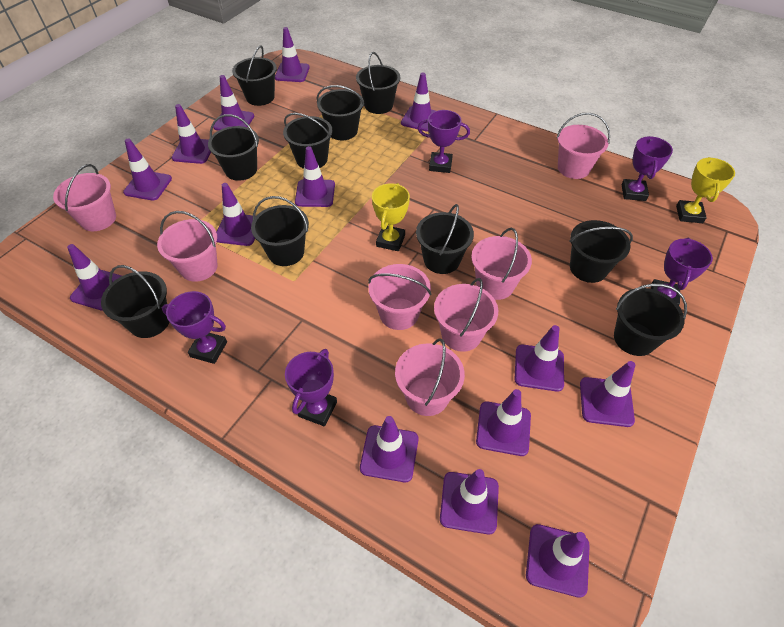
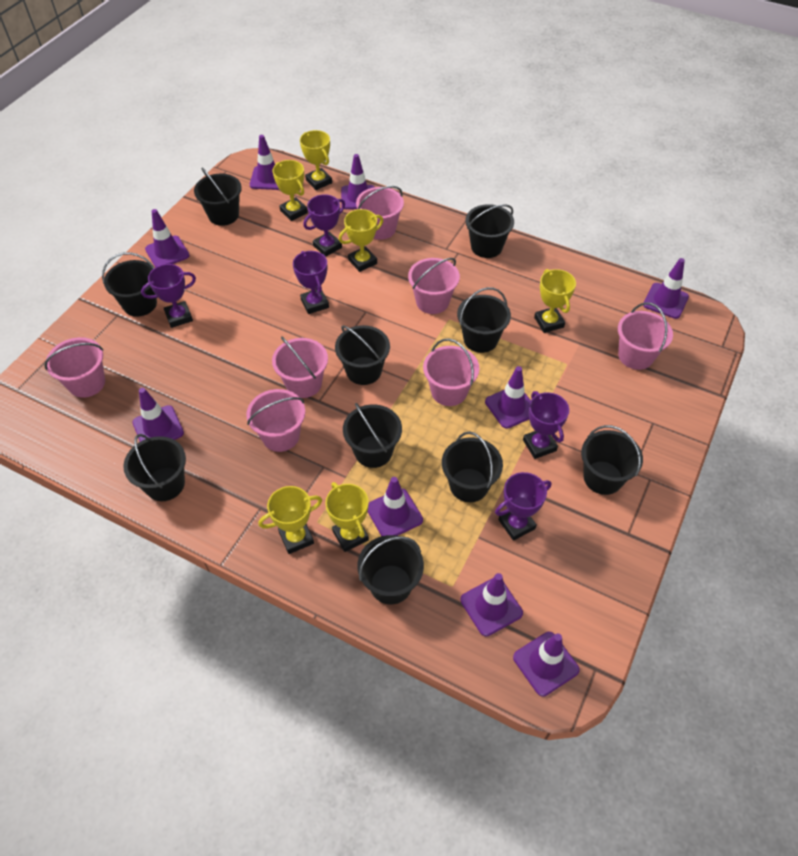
purple traffic cone: [67,244,122,311] [123,139,172,201] [171,104,211,164] [213,75,254,131] [216,183,256,246] [275,27,310,82] [295,146,335,207] [360,416,418,482] [401,72,435,132] [440,469,499,534] [476,389,531,456] [514,325,564,392] [526,524,590,598] [580,361,635,427] = 14 -> [132,388,184,442] [145,209,190,267] [250,135,280,190] [341,154,374,209] [368,477,423,536] [460,573,523,636] [485,366,531,429] [513,632,580,697] [643,258,689,319] = 9
yellow trophy: [372,183,410,251] [676,157,735,223] = 2 -> [258,486,322,554] [273,160,308,221] [300,130,332,190] [325,482,369,552] [339,209,383,272] [534,269,576,333] = 6

